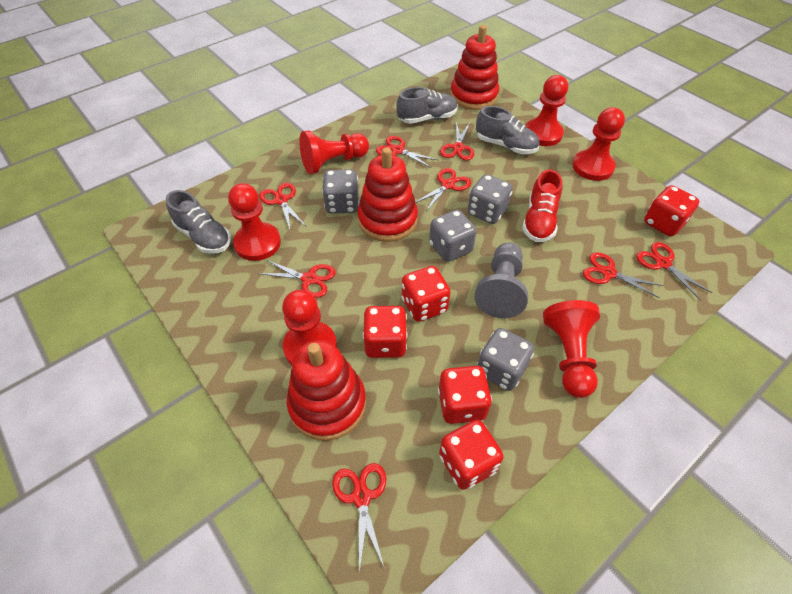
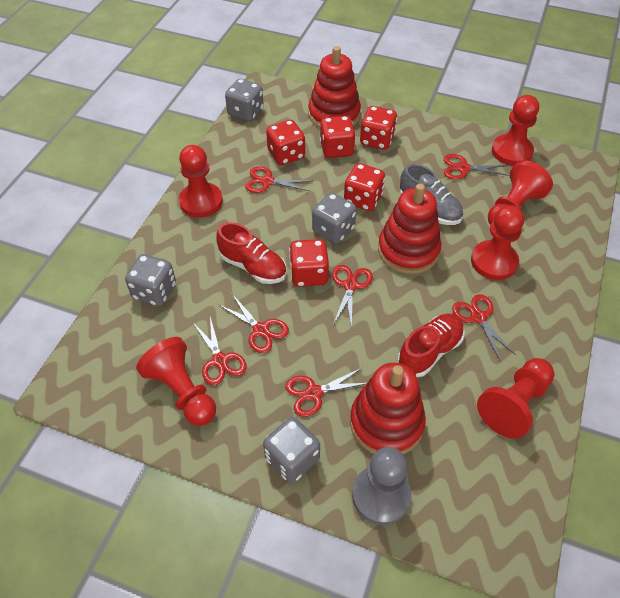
grey shoe: [166,190,231,254] [396,87,458,124] [476,106,539,154] = 3 -> [400,164,463,225] = 1
red scissors: [258,260,336,298] [259,183,306,229] [332,463,386,573] [376,136,438,168] [415,168,471,211] [440,123,474,160] [583,252,664,298] [636,242,712,301] = 8 -> [193,317,247,385] [218,294,289,353] [245,166,313,193] [285,367,367,417] [332,265,373,328] [444,154,510,180] [452,294,516,362] = 7
red shoe: [522,170,562,242] = 1 -> [216,222,286,284] [398,314,465,377] = 2

